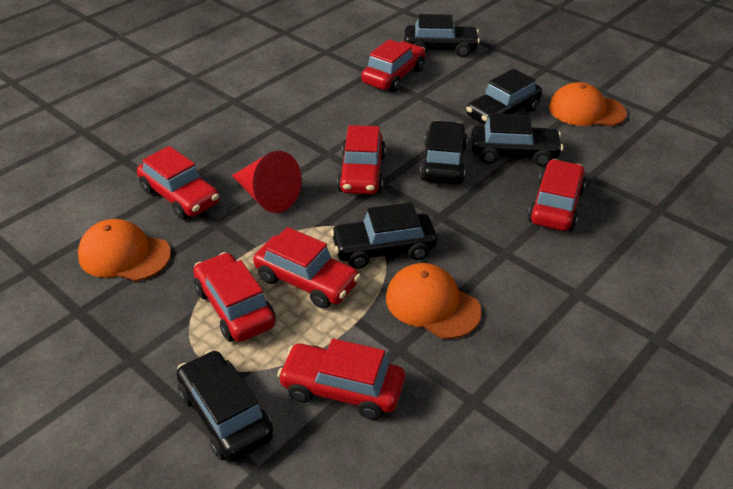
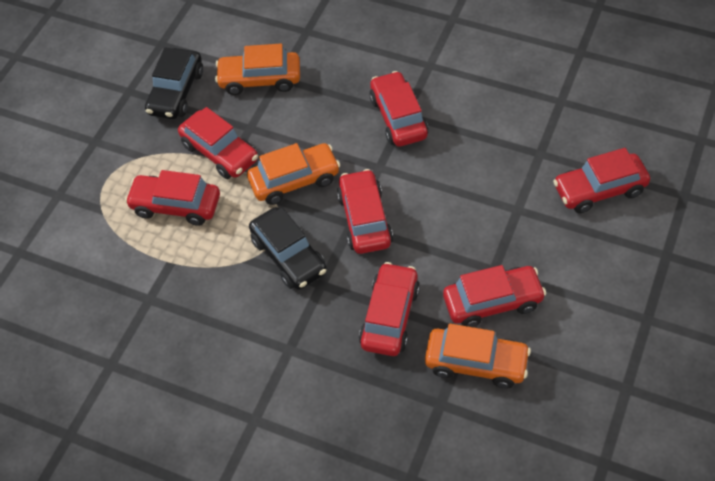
black car: [177,350,273,462] [331,202,437,269] [404,14,480,57] [420,120,468,184] [466,69,542,125] [471,113,563,166] = 6 -> [145,47,203,119] [249,207,327,290] = 2
orange cap: [78,219,171,281] [386,263,482,339] [549,82,627,126] = 3 -> none = 0
orange car: none = 0 -> [215,44,300,95] [247,143,340,205] [425,324,531,389] = 3
red cone: [232,151,302,213] = 1 -> none = 0

